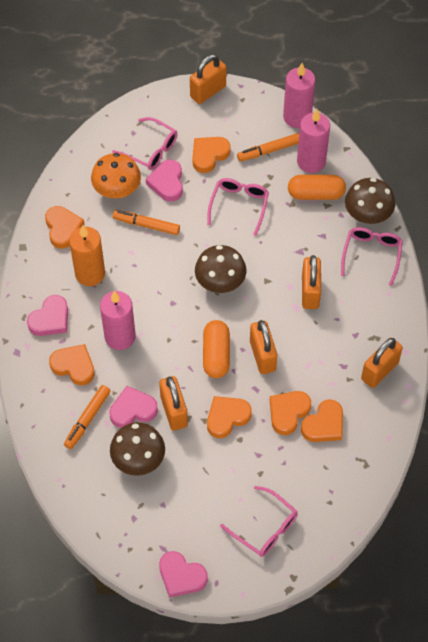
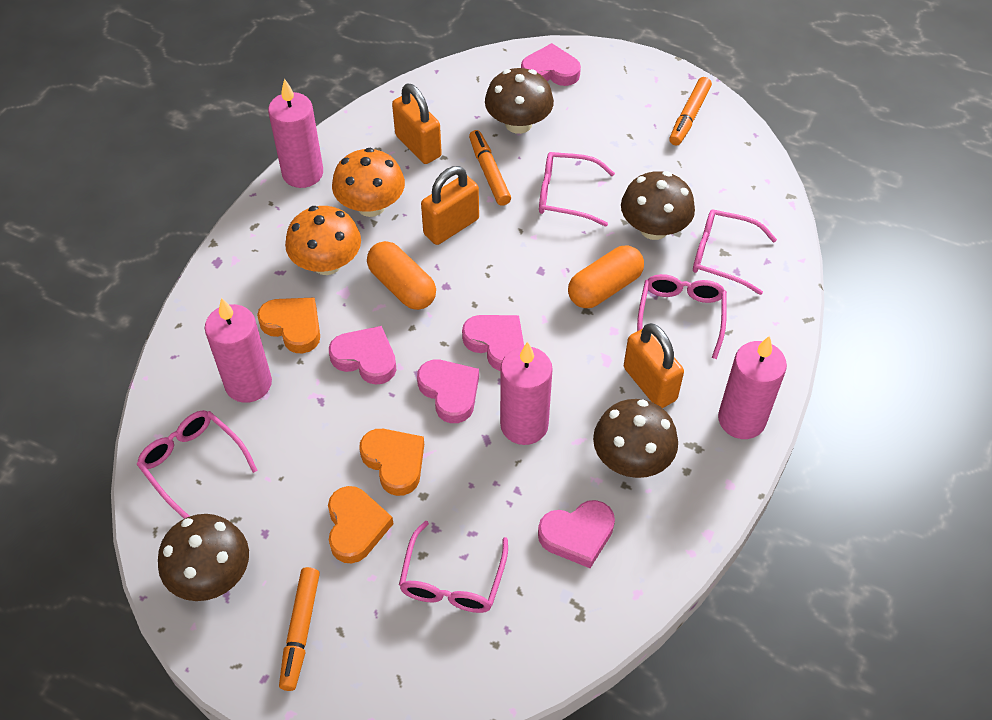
brown mushroom: [110,422,165,476] [195,245,246,293] [345,178,395,224] = 3 -> [158,514,249,601] [485,68,554,134] [593,399,678,478] [621,171,695,240] = 4
orange candle: [69,225,105,286] = 1 -> none = 0
orange heart: [45,206,84,249] [49,344,95,385] [192,137,231,173] [207,396,252,438] [270,391,311,435] [301,399,343,442] = 6 -> [257,298,320,353] [328,486,393,563] [359,429,424,496] = 3
orange mushroom: [91,153,141,198] = 1 -> [285,206,361,275] [332,148,405,217] = 2
orange padlock: [159,376,188,431] [190,54,226,104] [250,320,277,374] [302,255,321,309] [361,338,403,388] = 5 -> [392,84,442,164] [421,166,479,245] [624,323,684,408] = 3
pink candle: [100,291,136,350] [283,63,315,128] [297,109,330,173] = 3 -> [205,298,272,403] [268,78,323,188] [500,342,553,445] [718,336,787,439] = 4
pink glasses: [112,117,177,170] [207,178,269,236] [220,486,298,557] [341,227,403,286] = 4 -> [137,410,258,519] [399,520,508,613] [539,152,615,227] [637,274,727,359] [693,209,777,295] = 5
pink heart: [27,295,68,336] [109,386,158,428] [146,160,183,202] [159,551,208,597] = 4 -> [329,326,397,385] [417,360,479,423] [462,315,524,371] [521,43,581,86] [538,500,615,568] = 5

